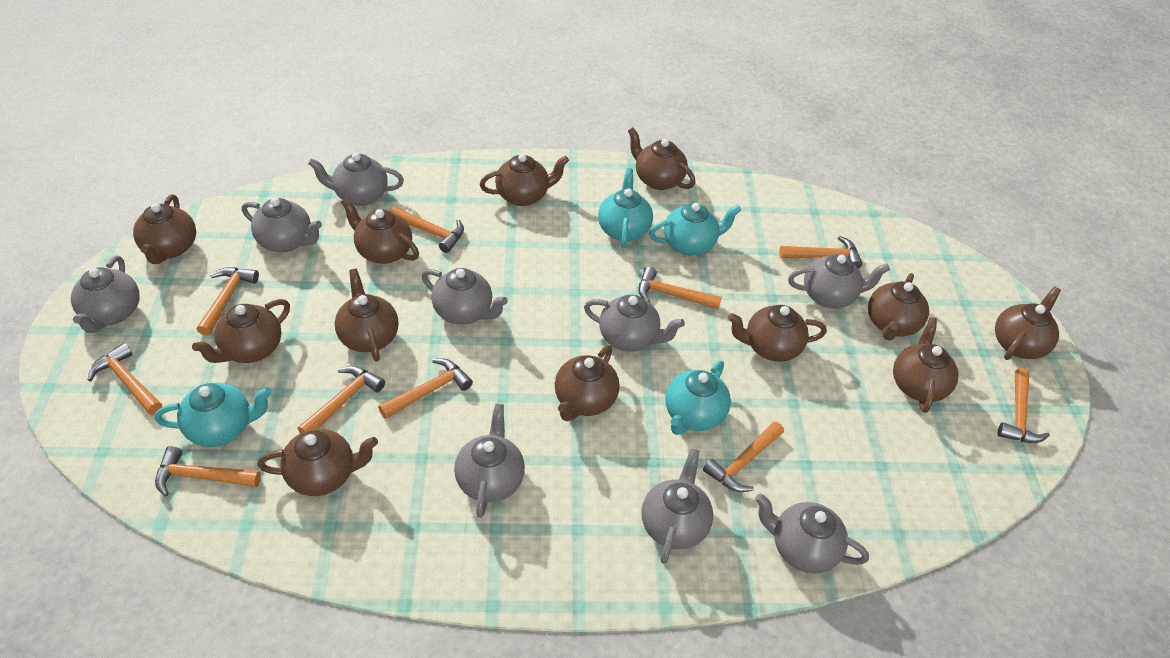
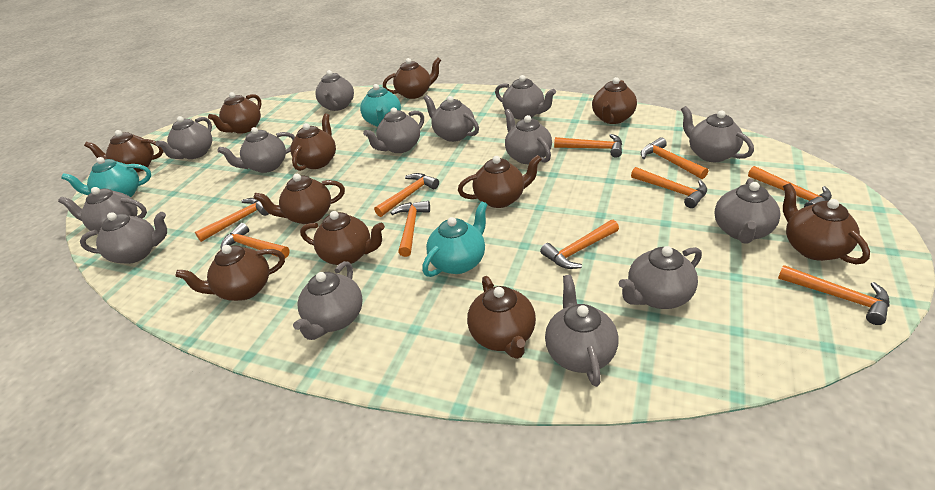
brown teapot: [133,194,196,264] [192,299,290,363] [257,429,378,496] [335,269,399,361] [341,198,419,264] [480,154,569,206] [555,345,619,421] [628,127,695,190] [728,305,827,362] [868,273,929,340] [893,317,959,413] [995,287,1061,360] = 12 -> [84,130,164,172] [176,245,285,301] [208,92,262,134] [254,174,345,224] [290,113,336,171] [300,211,385,265] [383,58,441,99] [458,155,542,208] [467,276,536,359] [592,77,637,124] [783,183,870,264] = 11
grey teapot: [71,256,139,333] [242,198,322,252] [308,152,404,206] [422,268,508,324] [454,403,525,518] [584,295,685,352] [641,448,713,564] [755,493,869,574] [788,254,890,308] = 9 -> [58,187,147,233] [80,212,167,264] [156,116,212,159] [218,127,295,173] [293,261,363,340] [315,70,354,111] [363,107,424,153] [423,95,479,142] [495,75,556,120] [504,109,552,164] [545,275,619,387] [619,246,702,309] [681,106,754,162] [714,178,781,244] = 14
turquoise teapot: [155,383,272,447] [598,168,653,248] [649,203,741,256] [665,361,731,435] = 4 -> [61,157,151,197] [360,84,401,127] [422,201,488,277] = 3

